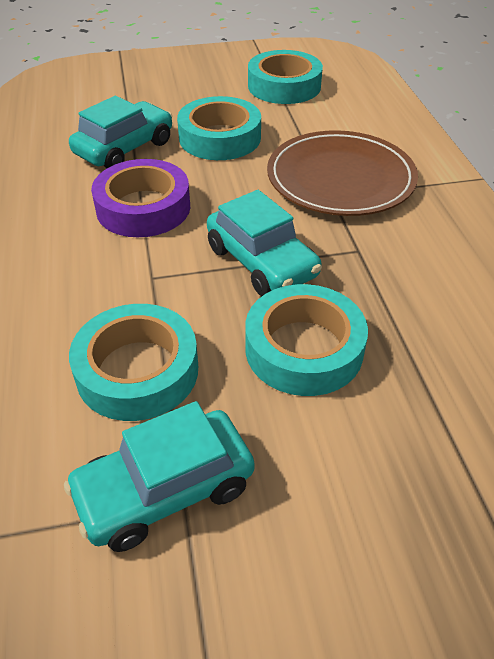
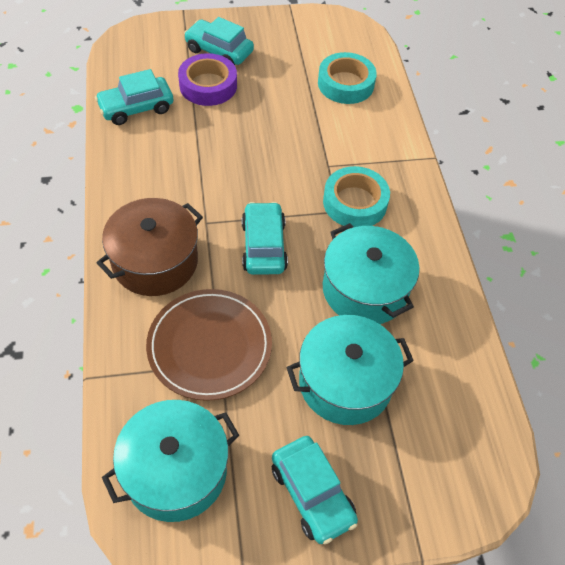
brown pot: none = 0 -> [97,198,203,296] = 1
turquoise car: [64,401,255,552] [69,96,172,168] [207,190,322,296] = 3 -> [95,69,173,125] [184,17,254,65] [242,202,288,275] [272,436,358,544] = 4
turquoise pot: none = 0 -> [102,400,239,522] [287,315,414,425] [323,223,419,324] = 3
turquoise tape: [69,304,198,421] [177,96,261,160] [245,284,368,396] [248,50,323,104] = 4 -> [318,52,377,104] [323,166,390,227] = 2

